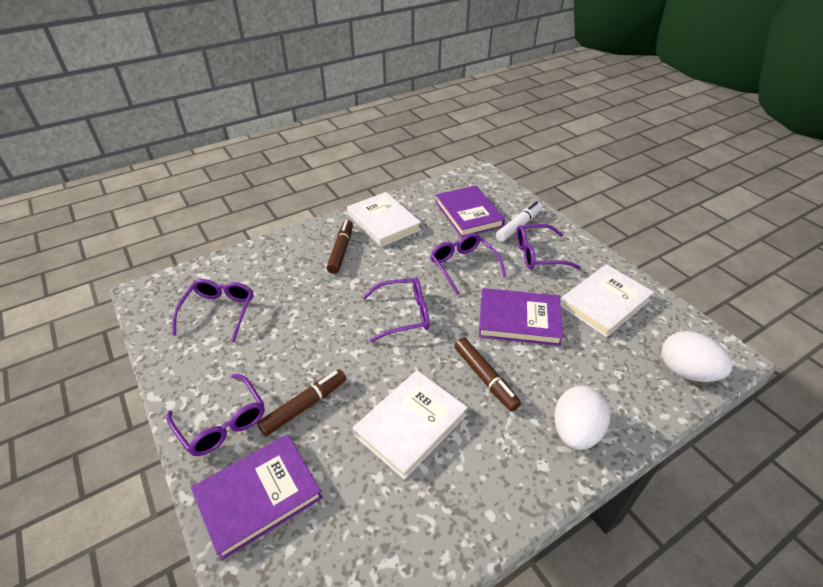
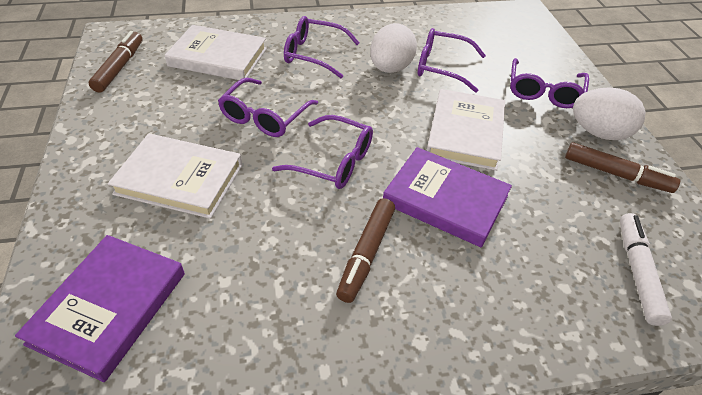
purple book: [191,434,323,561] [435,186,505,238] [479,288,563,346] = 3 -> [15,235,185,382] [383,147,512,248] = 2

